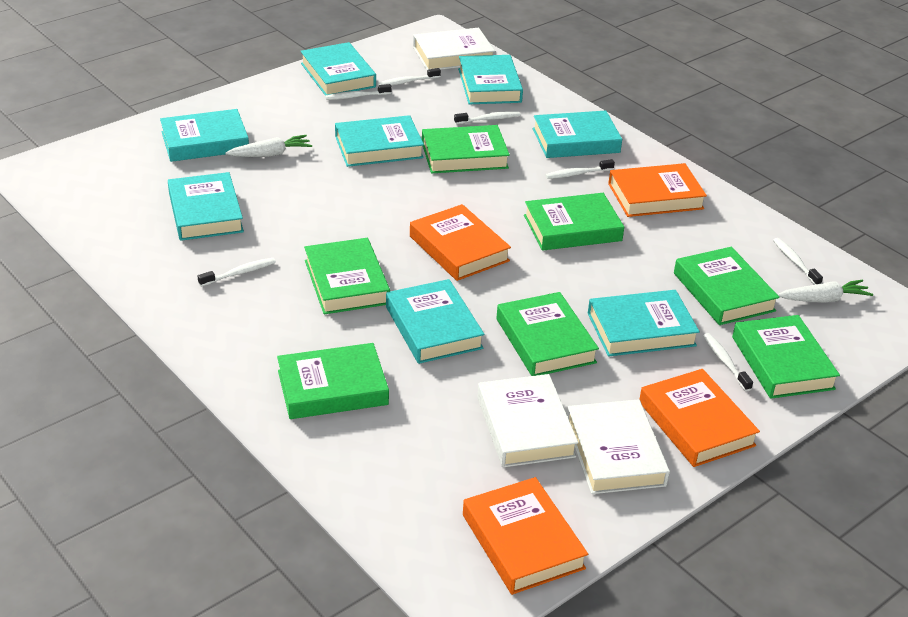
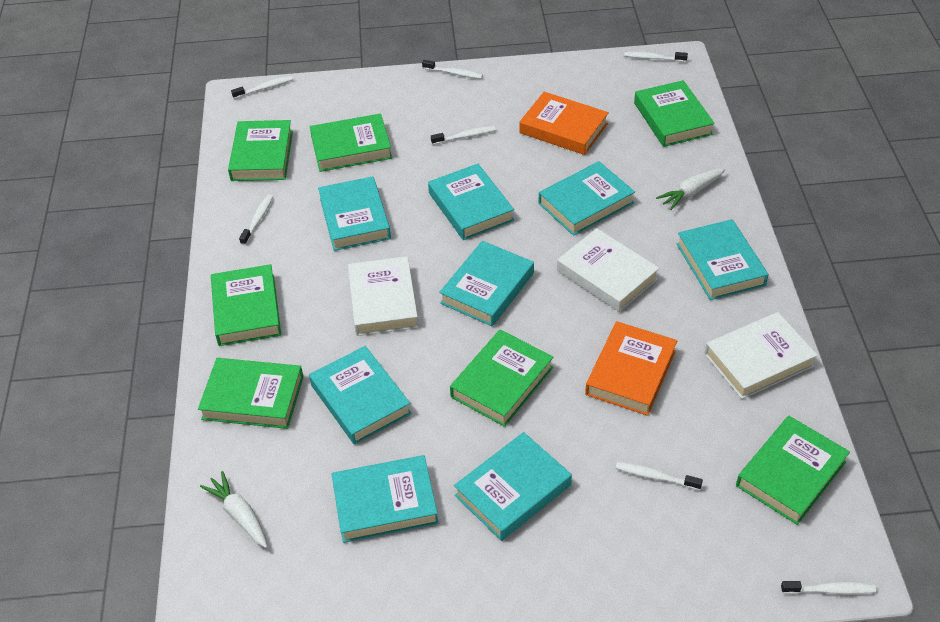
orange book: [410,204,511,281] [463,477,588,595] [608,163,707,217] [639,369,760,467] = 4 -> [520,92,609,155] [585,321,677,416] = 2

